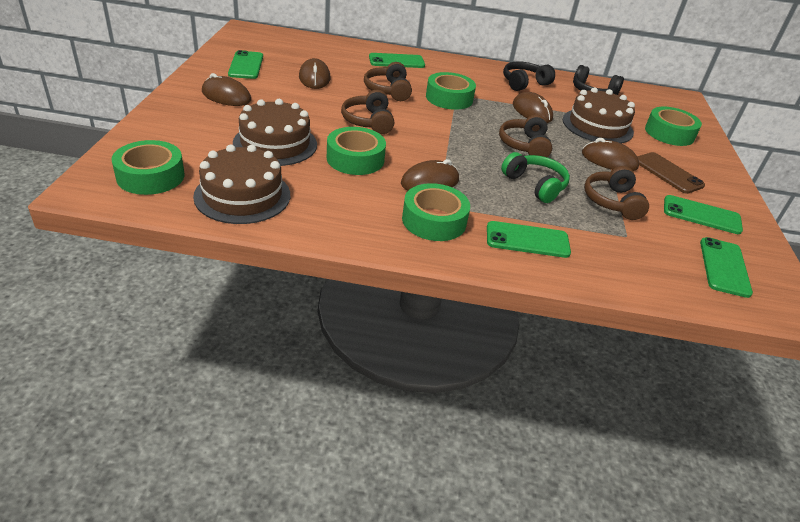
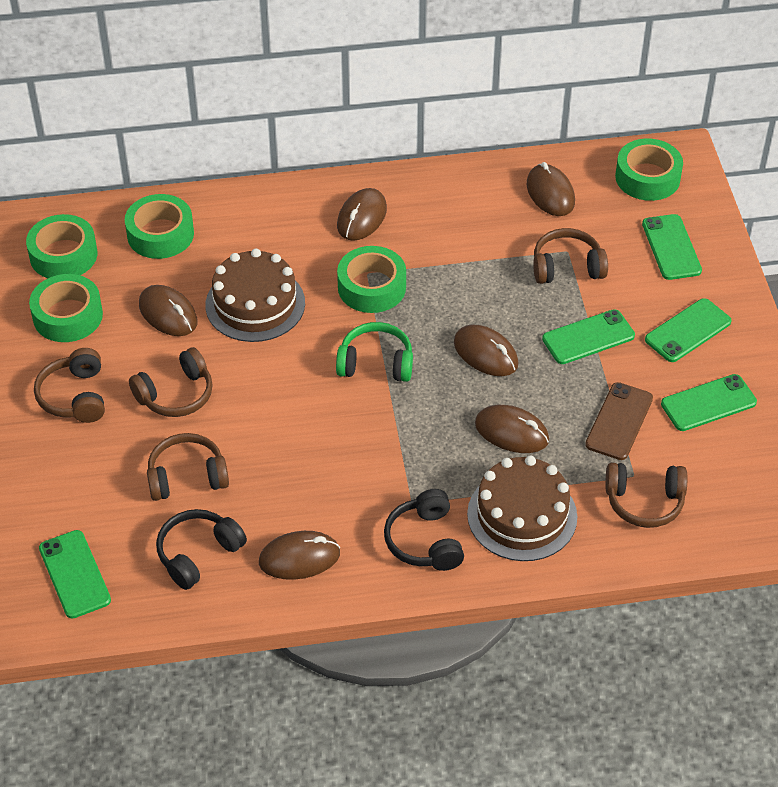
brown cake: [193,144,290,224] [233,99,317,166] [563,87,635,144] = 3 -> [205,249,305,342] [467,456,577,561] = 2
brown headphones: [341,90,394,134] [364,62,412,101] [499,115,552,157] [584,166,649,220] = 4 -> [34,348,105,423] [129,347,213,417] [147,433,229,501] [533,228,608,284] [605,463,687,528] = 5
brown mouse: [202,73,251,106] [299,58,331,89] [401,159,459,191] [513,92,553,123] [582,138,639,171] = 5 -> [139,285,198,336] [259,531,340,580] [337,188,387,241] [454,324,518,376] [475,405,549,453] [527,162,575,216] = 6

